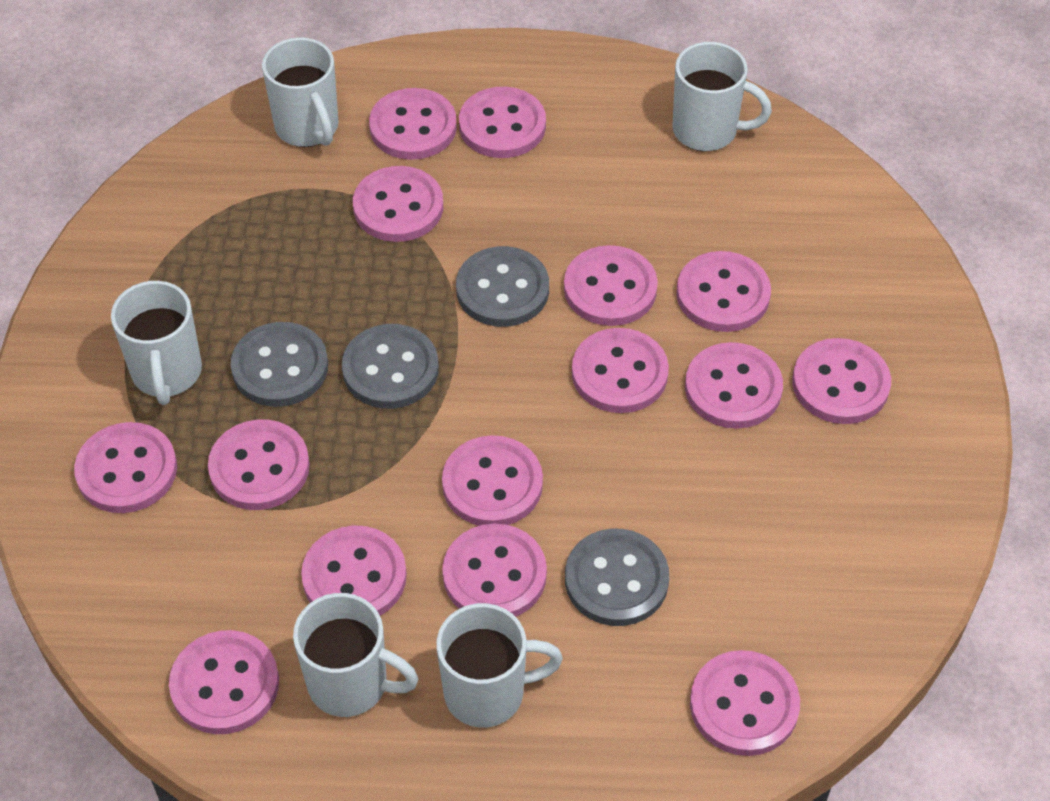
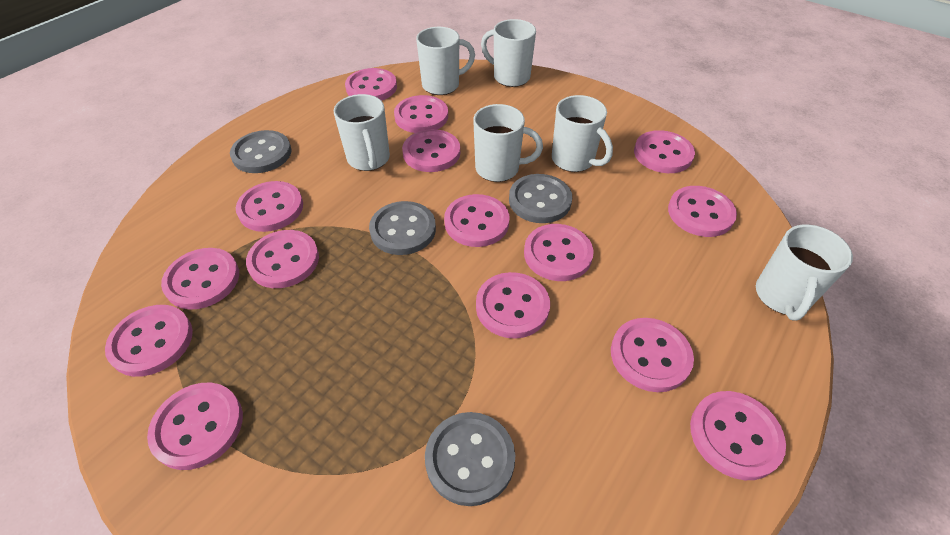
white mug: [111,281,202,405] [262,37,339,147] [293,593,419,717] [436,603,563,728] [672,42,772,152] = 5 -> [334,94,390,171] [416,27,475,95] [473,104,543,182] [481,19,536,87] [552,95,613,172] [756,225,853,320] = 6

